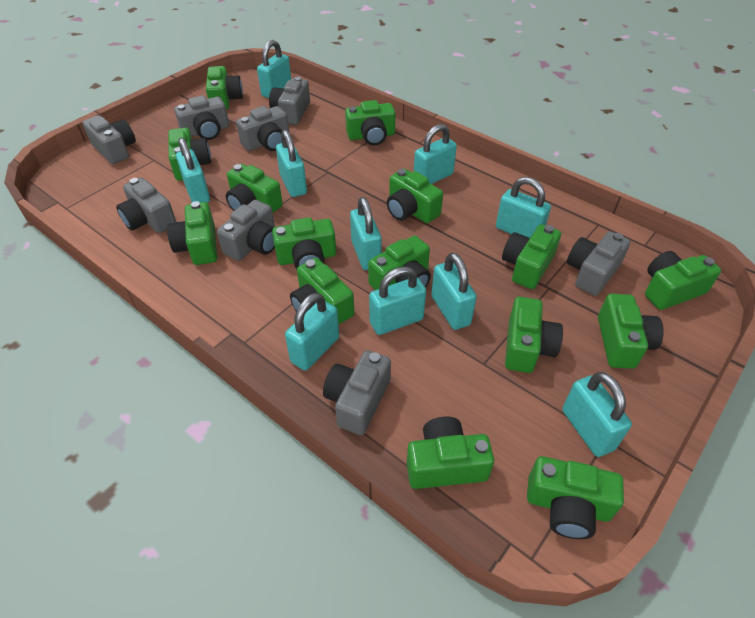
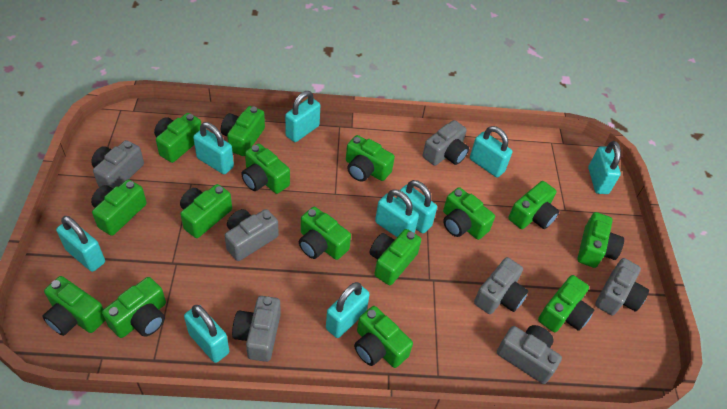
grey camera: [82,115,136,164] [116,177,176,233] [174,95,229,140] [217,200,275,261] [236,106,289,151] [269,77,310,125] [323,350,391,435] [567,232,630,296] = 8 -> [91,140,144,189] [225,209,279,261] [232,296,281,362] [423,120,469,166] [474,257,528,314] [497,325,562,384] [595,258,649,316] = 7
turquoise padlock: [176,138,210,203] [257,40,291,98] [276,130,307,197] [285,293,339,371] [350,197,382,270] [369,266,426,335] [414,124,457,184] [431,253,477,330] [496,177,551,238] [562,372,632,457] = 10 -> [56,216,105,272] [184,305,229,363] [193,122,234,174] [285,91,320,142] [326,282,370,338] [375,189,419,237] [397,180,437,233] [470,126,513,178] [588,141,621,194] = 9

